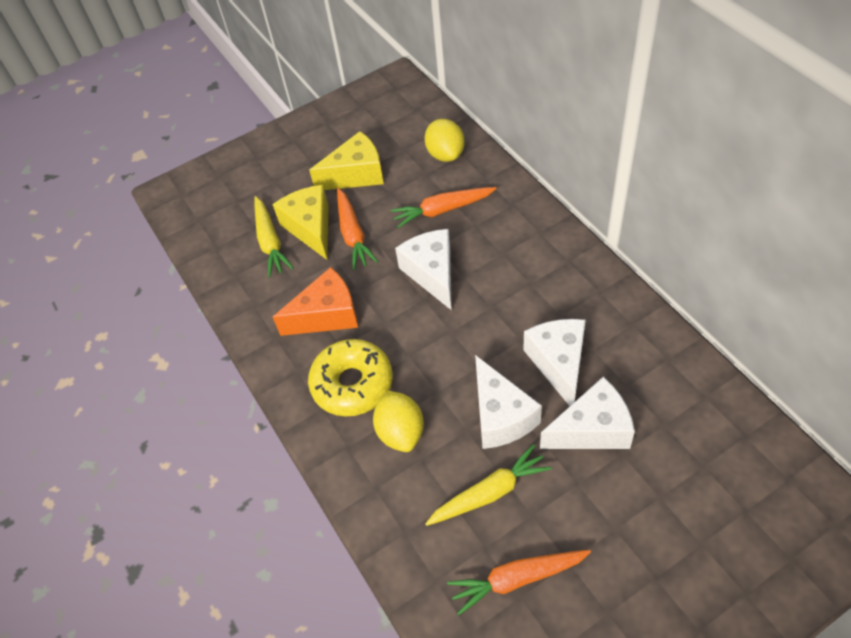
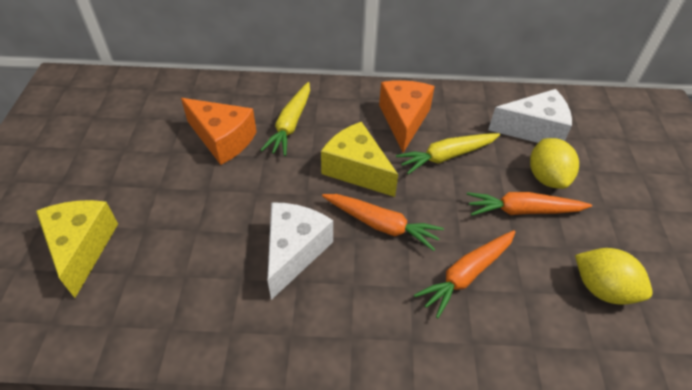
orange cheese: [273,267,358,336] = 1 -> [181,98,257,165] [379,80,435,153] = 2
white cheese: [395,229,451,310] [475,355,542,449] [524,319,586,406] [540,377,635,449] = 4 -> [267,202,333,300] [488,89,572,143] = 2
yellow donut: [308,339,393,417] = 1 -> none = 0

